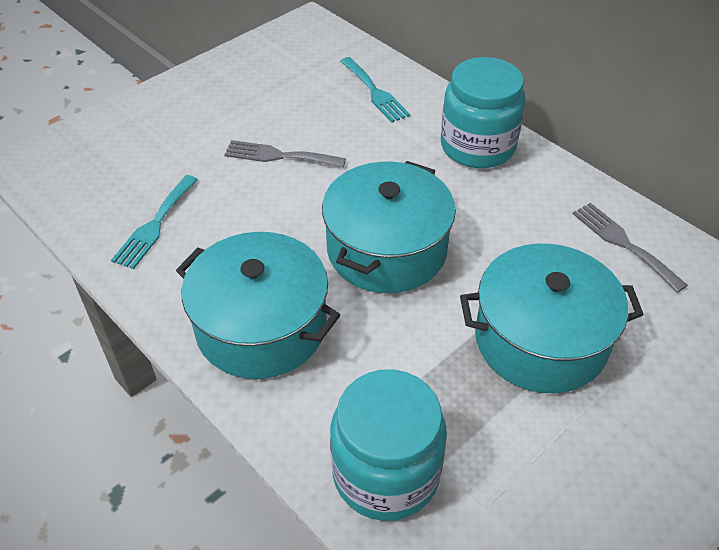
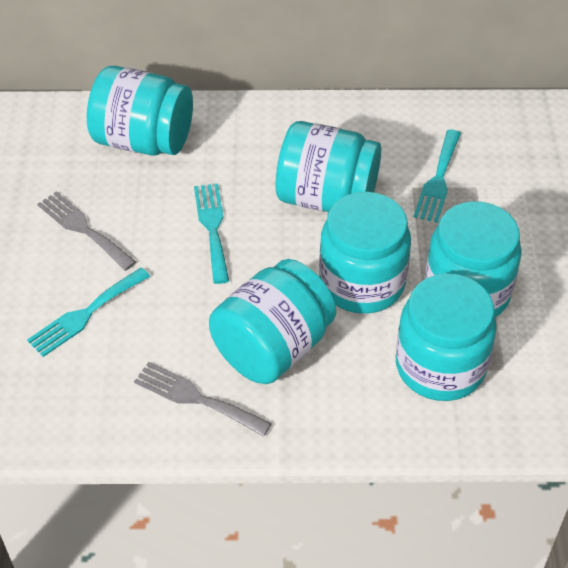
turquoise fork: [111,175,198,269] [340,57,410,123] = 2 -> [27,267,150,357] [194,184,229,284] [414,129,461,223] = 3
turquoise jar: [330,369,447,521] [441,57,526,168] = 2 -> [87,66,193,156] [209,259,336,384] [276,121,381,212] [319,192,411,314] [396,273,497,401] [425,201,522,318] = 6
turquoise pot: [176,232,340,379] [322,161,456,293] [460,243,644,393] = 3 -> none = 0

